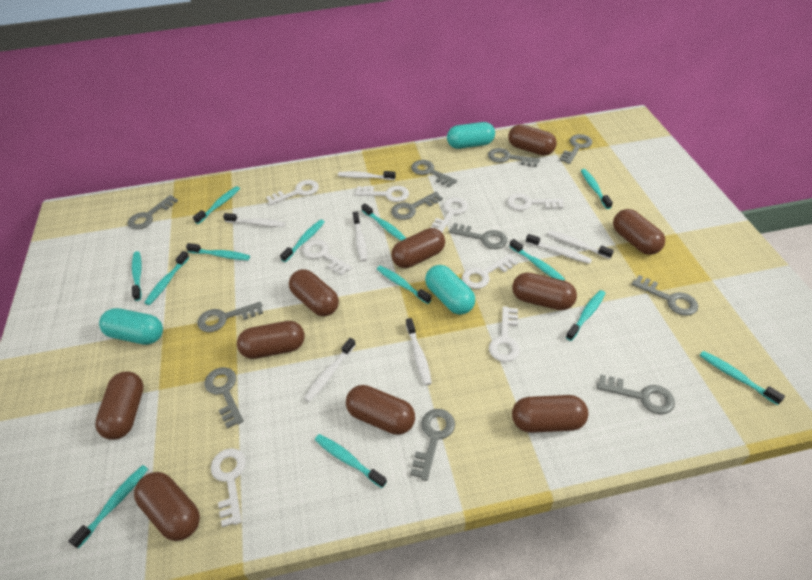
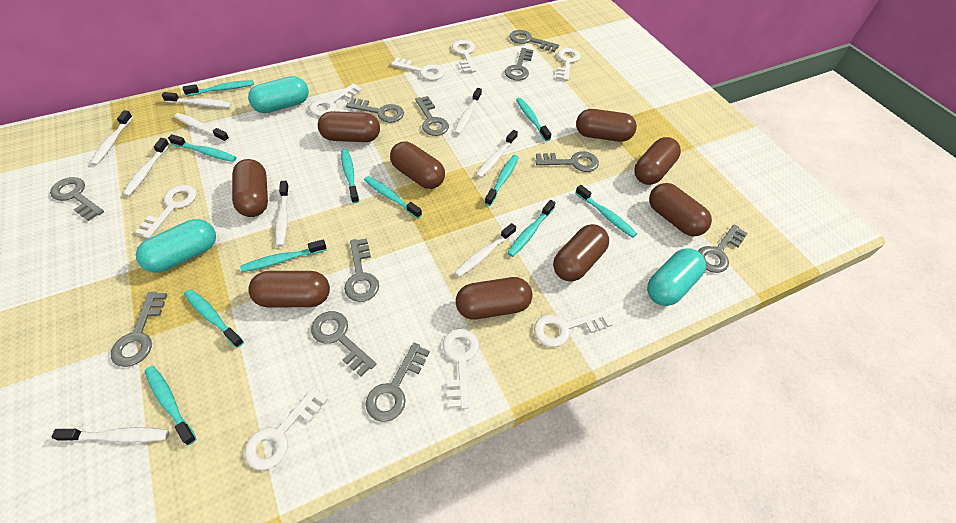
brown capsule: [95,371,144,440] [134,472,200,541] [237,321,305,359] [289,269,339,316] [346,385,415,435] [391,228,445,268] [508,124,557,156] [512,273,577,310] [512,395,588,433] [613,209,665,255] = 10 -> [232,159,268,217] [248,271,330,307] [318,111,380,142] [390,142,445,189] [456,277,533,320] [553,224,609,281] [576,109,637,142] [634,137,681,185] [649,183,712,236] = 9
turquoise toothbrush: [68,465,148,548] [132,251,142,301] [144,251,189,305] [186,243,250,260] [193,186,240,224] [280,220,325,262] [315,434,387,488] [361,203,406,241] [377,265,431,304] [509,239,565,280] [566,290,606,341] [581,169,613,209] [700,351,785,405] = 13 -> [145,366,197,446] [168,134,236,162] [183,80,254,96] [184,289,244,348] [240,240,327,272] [341,149,359,203] [364,176,422,219] [485,155,519,206] [507,200,555,257] [516,98,551,141] [575,185,637,238] = 11
white toothbrush: [223,213,285,227] [304,338,356,402] [338,171,396,180] [353,212,367,262] [406,318,432,386] [526,234,592,264] [547,230,614,259] = 7 -> [52,427,169,443] [90,110,133,166] [123,138,170,197] [162,92,232,108] [174,113,229,142] [275,181,289,247] [454,88,482,135] [454,223,516,277] [476,130,518,178] = 9

